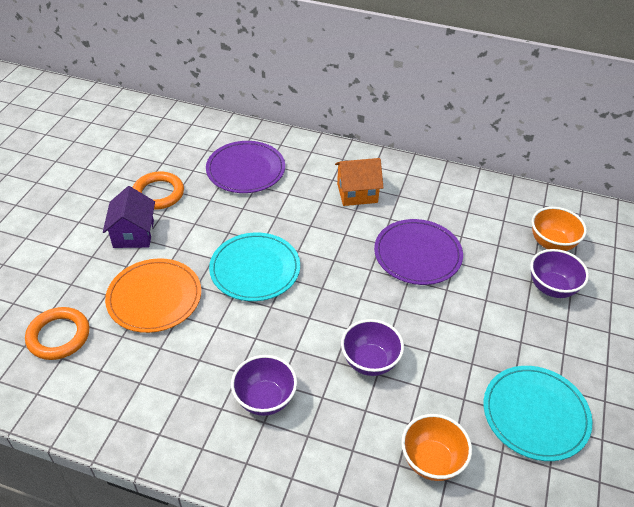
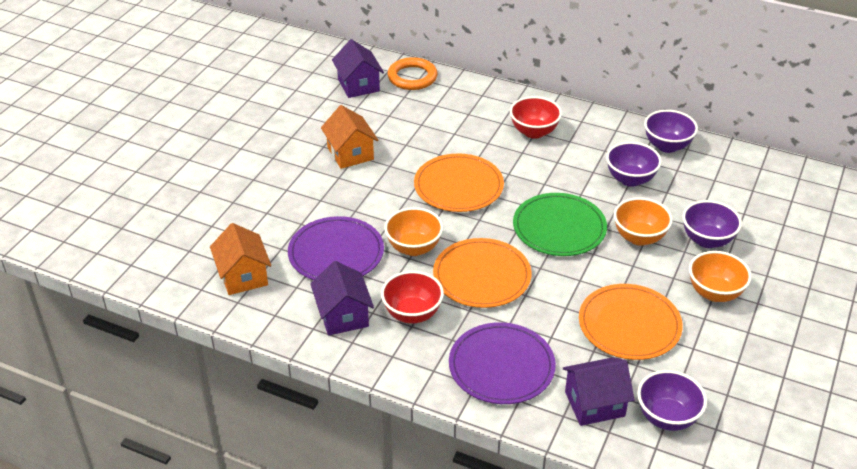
green plate: none = 0 -> [513,193,607,256] = 1
orange bowl: [401,414,472,481] [532,207,587,251] = 2 -> [384,207,443,256] [614,197,673,246] [689,251,752,302] = 3
orange house: [335,158,383,206] = 1 -> [210,223,271,295] [321,105,378,169] = 2
orange plate: [105,258,201,333] = 1 -> [414,154,504,212] [433,238,531,308] [579,284,683,360] = 3
orange ring: [25,307,89,360] [132,172,184,210] = 2 -> [388,57,438,90] = 1
purple bowl: [231,355,297,416] [341,319,404,376] [530,249,589,298] = 3 -> [606,142,662,187] [637,370,707,431] [644,110,698,153] [682,200,742,248] = 4
purple house: [103,186,155,248] = 1 -> [310,261,374,336] [332,39,384,98] [563,357,635,426] = 3
red bowl: none = 0 -> [381,271,444,324] [510,96,562,139] = 2
turquoise plate: [209,233,300,301] [483,366,593,461] = 2 -> none = 0

